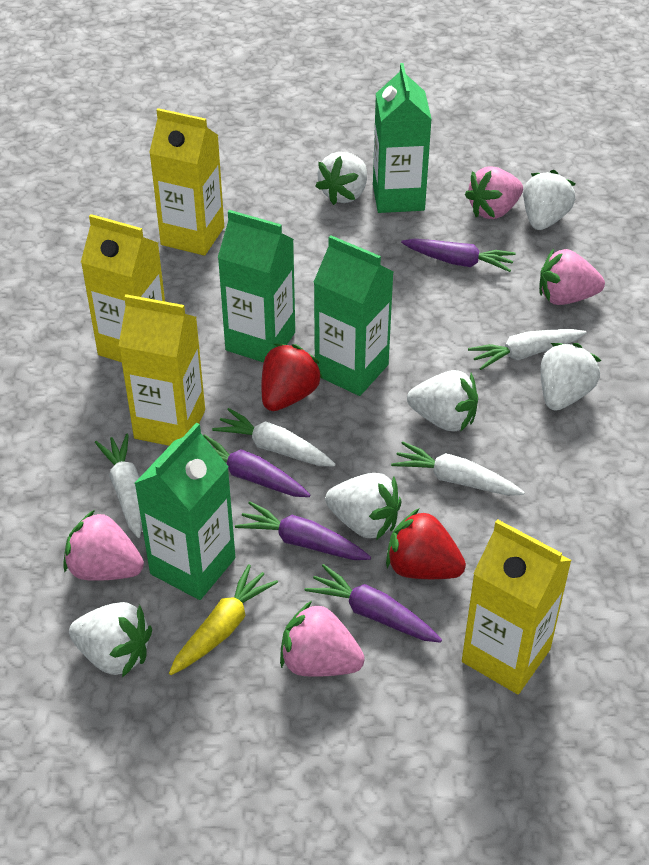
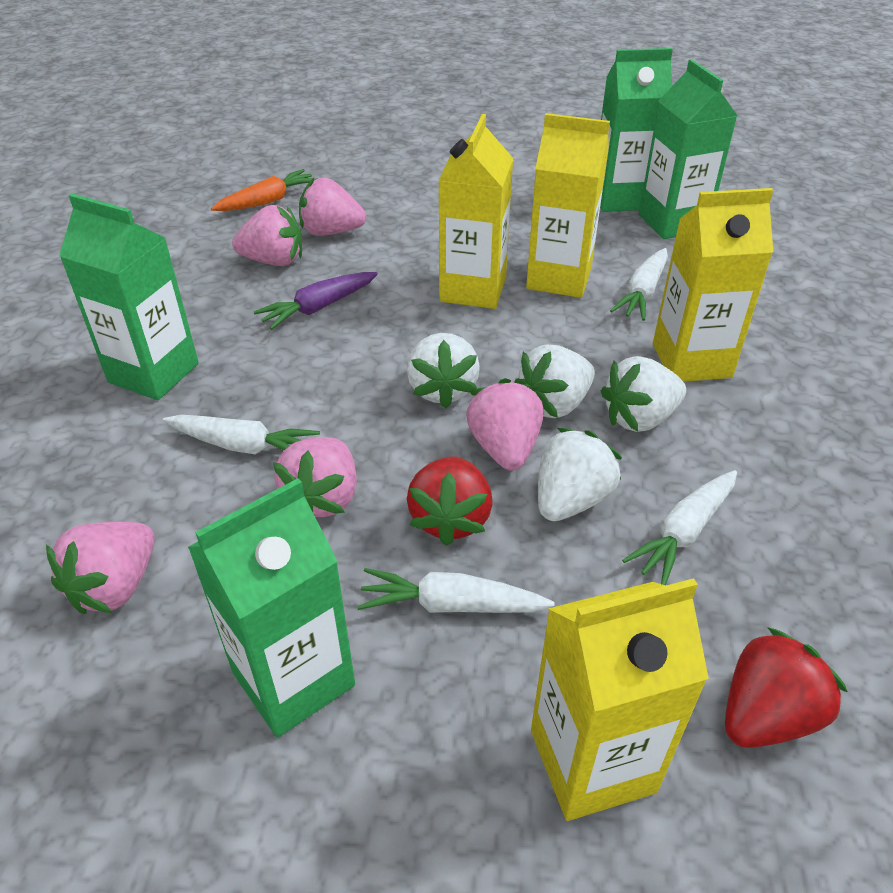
orange carrot: none = 0 -> [211,169,315,211] = 1
pink strawberry: [63,510,144,581] [280,601,365,677] [465,166,523,219] [539,249,605,305] = 4 -> [46,522,155,614] [232,205,302,266] [273,437,357,517] [299,178,366,236] [466,378,543,471] = 5
purple carrot: [203,434,310,497] [235,501,371,560] [305,564,442,643] [401,239,516,272] = 4 -> [254,272,378,330] = 1
white strawberry: [69,602,152,678] [315,152,367,205] [325,473,402,540] [407,370,478,432] [523,170,575,230] [541,343,601,411] = 6 -> [407,333,480,408] [514,344,595,418] [538,428,622,521] [601,356,686,432] = 4
yellow carrot: [169,564,278,675] = 1 -> none = 0

